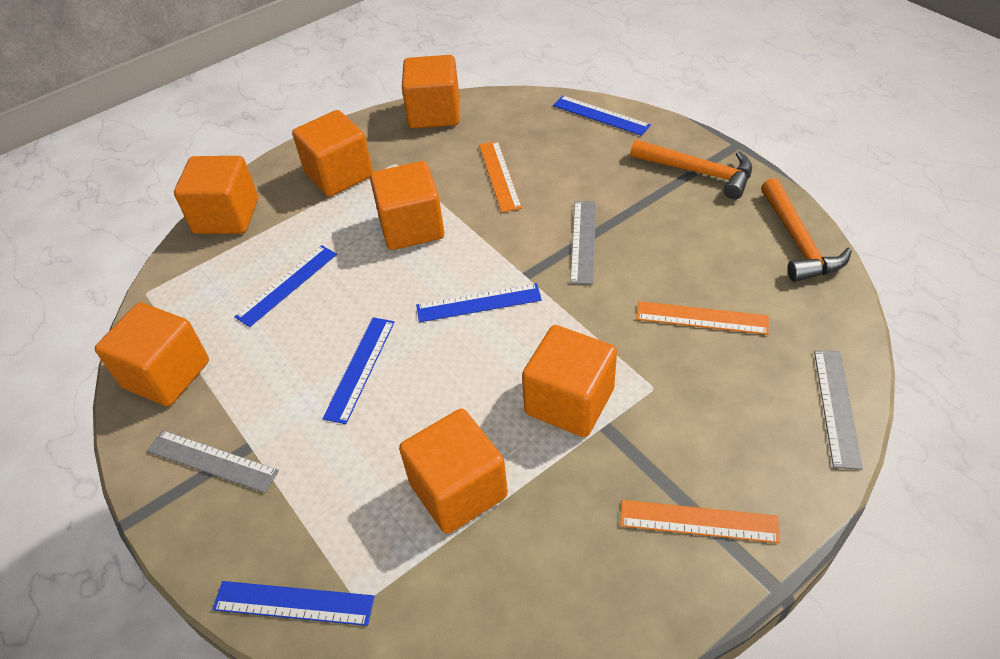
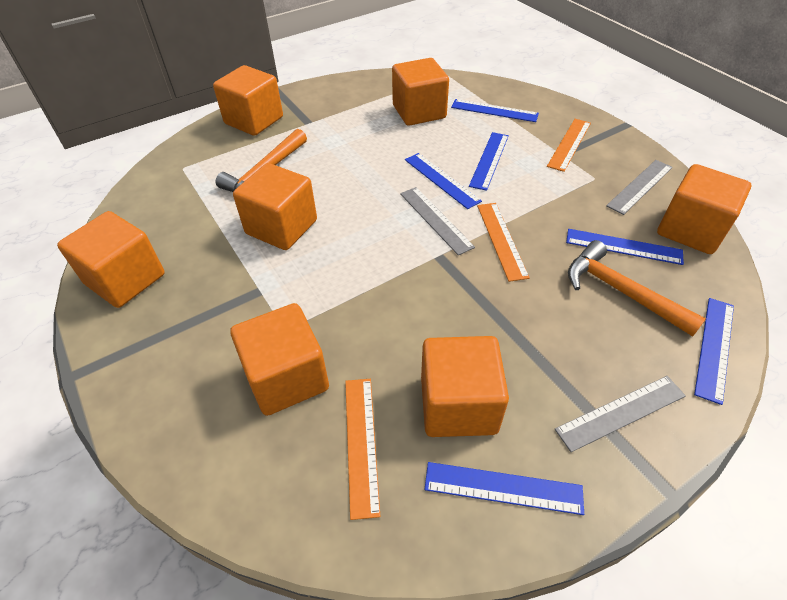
blue ruler: [212,581,375,626] [234,245,337,327] [322,317,395,424] [416,283,542,322] [553,95,651,136] = 5 -> [405,153,482,209] [424,462,584,515] [451,99,539,122] [469,132,509,191] [566,229,684,265] [694,298,734,405] = 6

